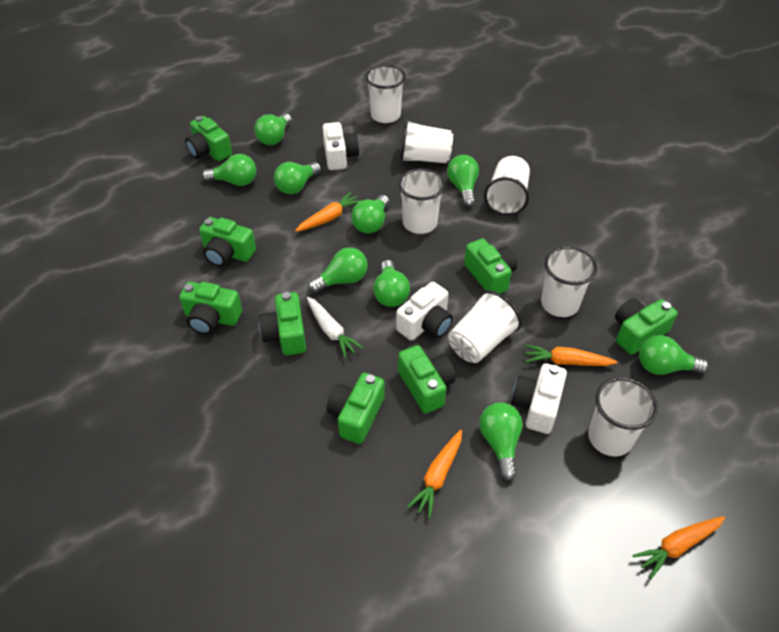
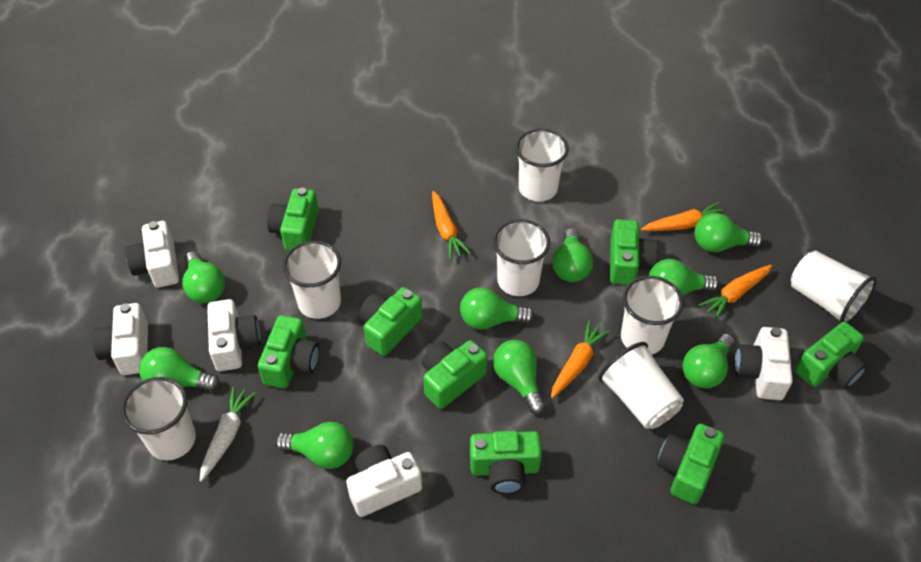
white camera: [323,122,360,170] [396,282,453,340] [511,363,567,434] = 3 -> [92,303,148,375] [125,221,179,288] [207,299,261,371] [346,445,422,517] [734,327,793,400] = 5

